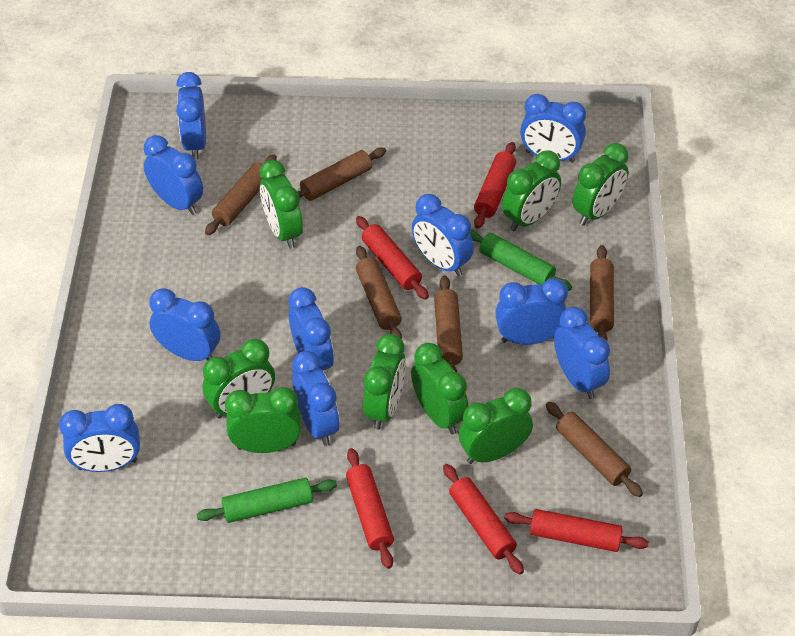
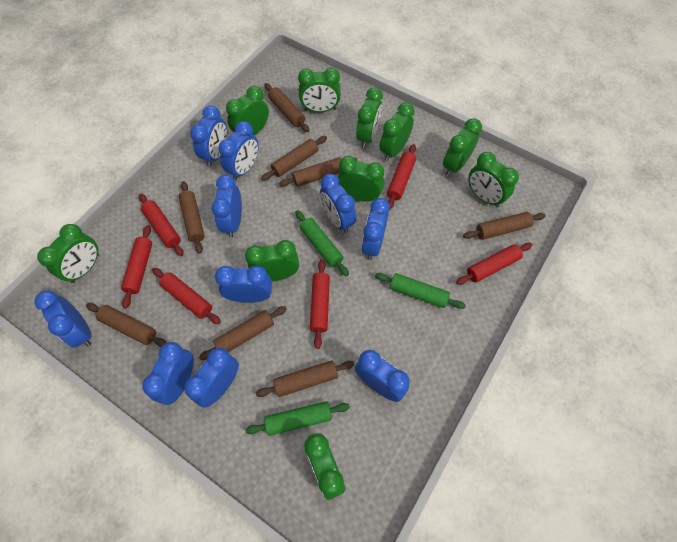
brown rolling pin: [205,155,277,235] [298,148,386,201] [356,246,402,339] [434,275,463,372] [546,402,643,497] [590,245,614,341] = 6 -> [86,303,167,347] [179,181,205,254] [199,306,287,360] [256,360,355,397] [261,136,327,181] [264,83,310,132] [279,157,357,187] [463,212,546,240] = 8
green clock: [202,339,275,419] [225,387,301,453] [260,160,303,249] [363,334,406,429] [411,343,469,435] [458,388,533,464] [502,150,561,232] [572,143,629,226] = 8 -> [37,224,99,283] [226,86,269,136] [245,240,299,282] [298,68,341,112] [304,433,345,500] [338,156,384,202] [356,87,383,148] [379,102,415,161] [443,118,482,176] [468,152,519,208] = 10
green rolling pin: [196,478,337,523] [470,230,572,291] = 2 -> [245,401,350,436] [295,210,349,276] [375,273,466,309] = 3
red rolling pin: [346,448,394,569] [356,216,429,300] [443,464,524,575] [474,142,516,229] [504,509,649,552] = 5 -> [121,225,152,309] [139,194,184,256] [152,268,221,324] [310,259,330,349] [387,144,416,209] [456,243,532,285] = 6

